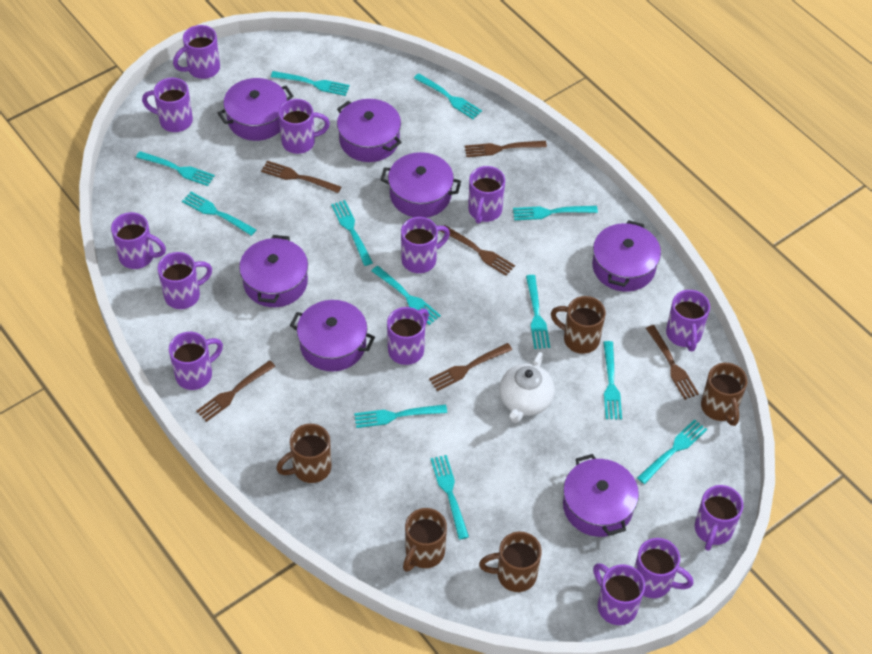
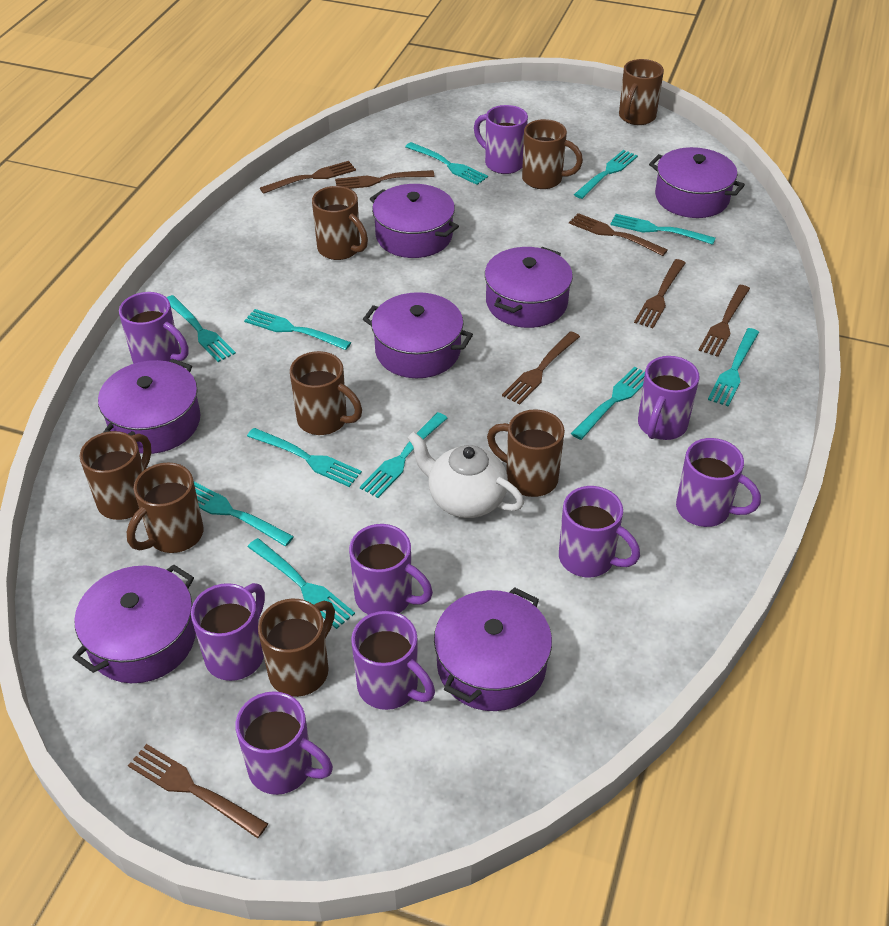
brown fork: [196,360,276,422] [261,161,341,193] [429,343,512,391] [441,225,515,276] [465,141,547,157] [646,325,699,400] = 6 -> [128,744,268,838] [260,161,356,194] [335,170,435,189] [502,331,580,405] [569,213,668,256] [634,259,686,328] [698,285,750,357] = 7
brown mug: [276,424,332,483] [403,508,447,572] [479,532,542,592] [551,296,606,354] [701,363,747,426] = 5 -> [80,431,151,520] [127,463,203,553] [258,599,335,697] [290,351,362,435] [312,186,368,260] [487,409,565,497] [522,119,583,189] [619,59,664,125] = 8
purple mug: [111,212,166,269] [142,78,193,132] [157,252,212,309] [169,332,223,390] [173,25,220,79] [278,99,330,154] [387,307,429,365] [401,217,450,273] [468,166,505,224] [593,563,645,625] [634,538,693,598] [666,290,710,351] [695,485,743,551] = 13 -> [119,292,188,364] [191,583,265,681] [235,691,333,795] [349,524,433,615] [351,611,435,710] [474,105,528,174] [559,486,640,577] [638,356,699,440] [676,438,761,527] = 9
turquoise fork: [136,151,215,186] [182,192,256,236] [271,71,350,96] [331,200,373,266] [354,404,447,428] [371,266,441,325] [414,73,482,119] [431,455,469,540] [513,206,598,220] [526,275,550,349] [603,341,622,419] [637,419,707,484] = 12 -> [166,295,236,362] [194,482,294,546] [244,309,351,350] [247,428,362,487] [248,538,355,629] [360,412,447,498] [405,142,488,185] [571,367,645,440] [574,150,638,199] [610,214,716,245] [708,328,759,407] = 11

